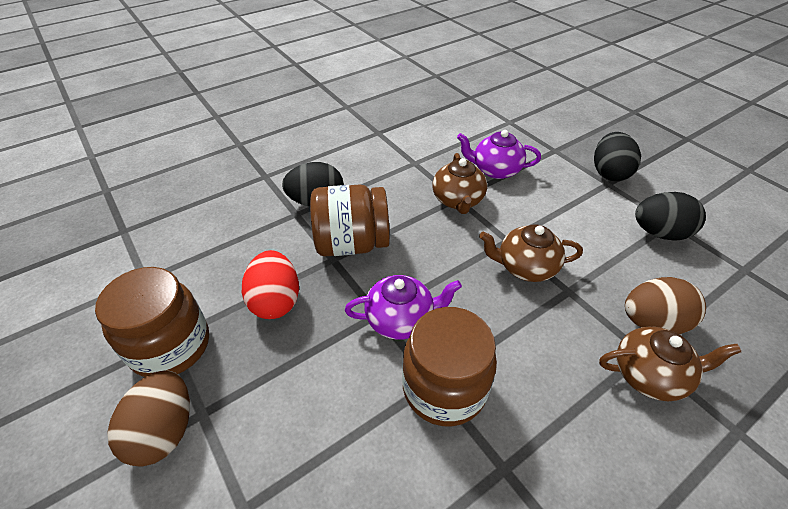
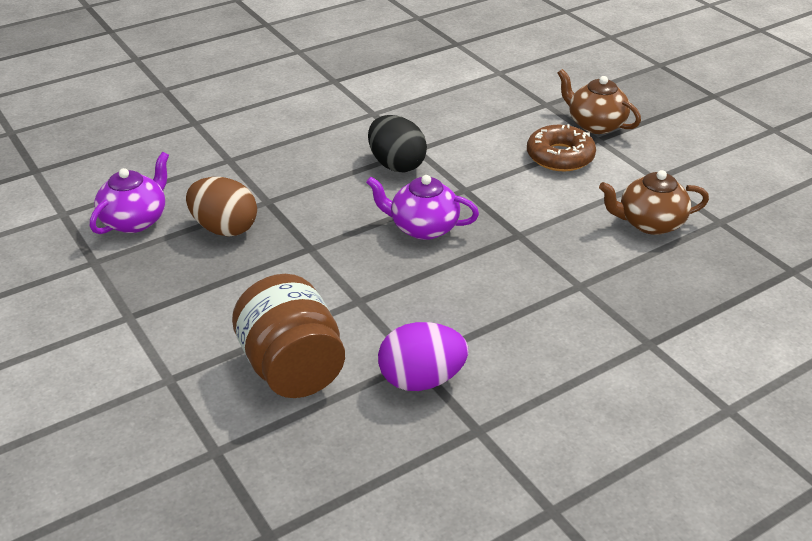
black egg: [282,162,344,207] [594,132,641,181] [635,192,706,241] = 3 -> [368,115,427,172] = 1
brown donut: none = 0 -> [527,124,596,172] = 1
brown egg: [107,370,190,467] [625,277,706,334] = 2 -> [186,177,257,237] = 1
brown jar: [95,267,209,377] [310,185,390,256] [402,307,497,426] = 3 -> [232,274,345,398] = 1
brown teapot: [432,153,487,214] [479,224,583,282] [599,327,742,401] = 3 -> [558,69,641,134] [599,170,709,235] = 2
purple egg: none = 0 -> [378,322,468,391] = 1
red egg: [242,250,299,319] = 1 -> none = 0

